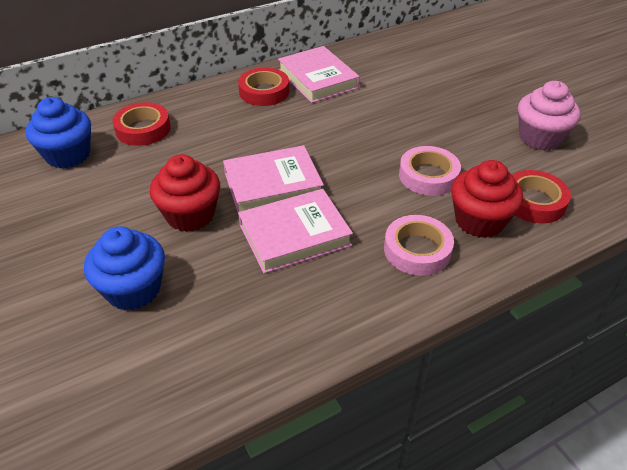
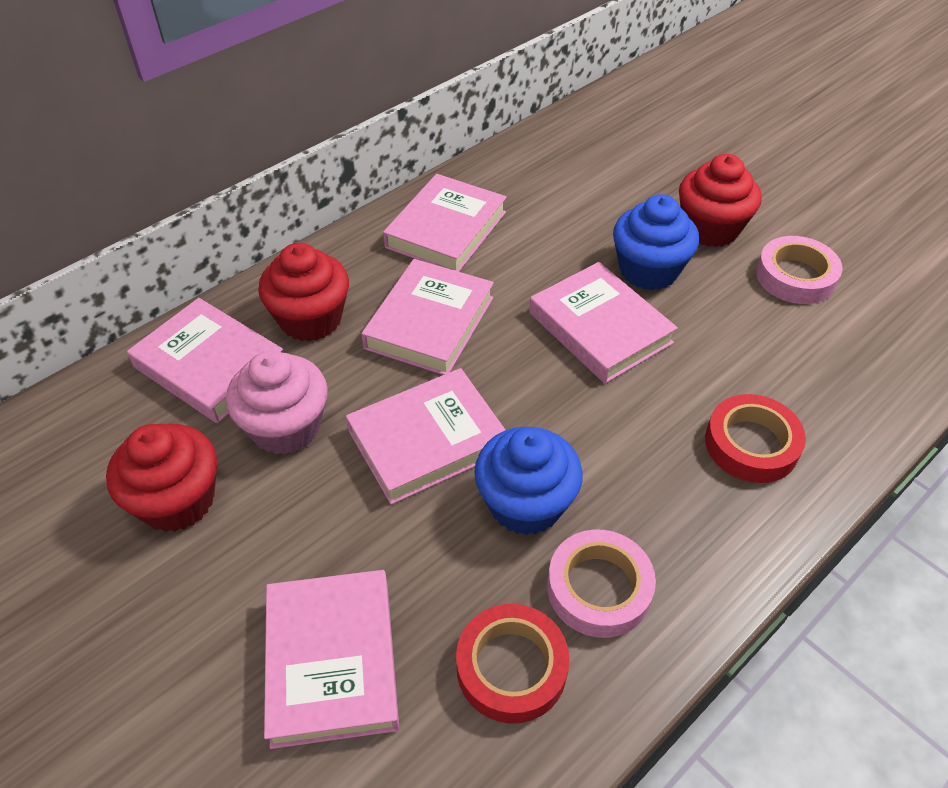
pink book: [223,145,324,212] [238,189,353,274] [278,46,360,103] = 3 -> [127,298,283,423] [264,570,399,749] [346,368,505,505] [361,259,494,375] [383,174,507,272] [529,262,678,384] = 6
red cupcake: [150,154,220,232] [451,160,523,238] = 2 -> [106,424,217,532] [258,243,349,341] [679,154,762,247] = 3
red tape: [112,102,171,146] [238,68,289,106] [512,170,571,224] = 3 -> [456,604,570,724] [705,394,806,483] = 2

